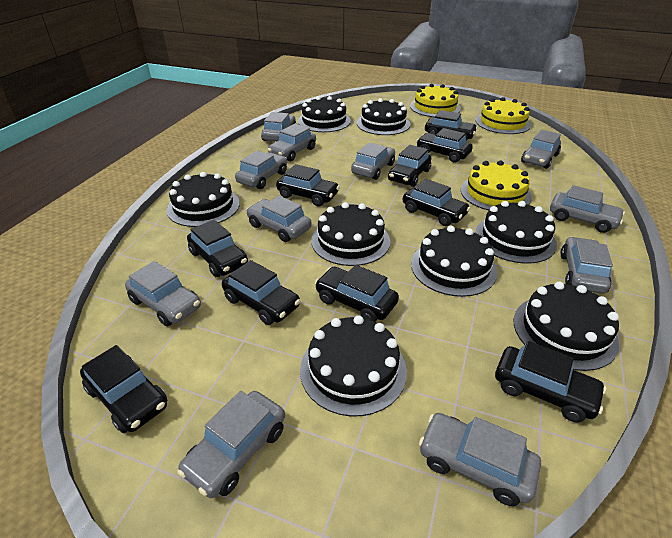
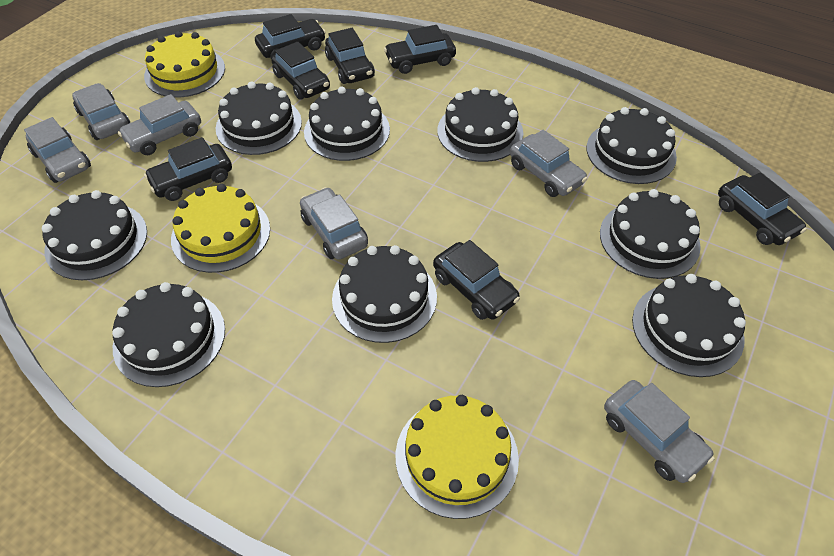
black cake: [167,172,240,227] [298,96,351,132] [300,315,407,416] [311,202,390,266] [357,98,410,135] [411,226,497,297] [475,201,557,264] [514,282,619,371] = 8 -> [42,190,147,280] [112,282,225,387] [216,81,302,155] [304,86,390,161] [332,245,437,343] [437,87,523,162] [587,107,677,184] [600,189,701,279] [632,274,746,377] = 9
black car: [80,345,167,433] [187,220,248,277] [222,260,300,325] [276,164,340,206] [315,265,399,322] [388,145,431,187] [403,179,470,226] [416,128,473,163] [425,110,478,141] [495,341,606,423] = 10 -> [144,137,232,201] [255,14,326,58] [271,42,330,100] [325,28,375,84] [384,25,456,74] [433,240,520,320] [718,172,807,245] = 7
grey car: [125,261,201,326] [177,391,285,498] [235,151,287,189] [246,196,312,242] [261,112,296,141] [268,124,316,161] [351,142,395,180] [419,413,541,506] [521,130,561,169] [550,185,625,233] [560,237,613,294] = 11 -> [24,117,91,183] [72,83,130,140] [118,94,201,155] [300,187,368,260] [510,130,587,197] [604,380,714,483] = 6

